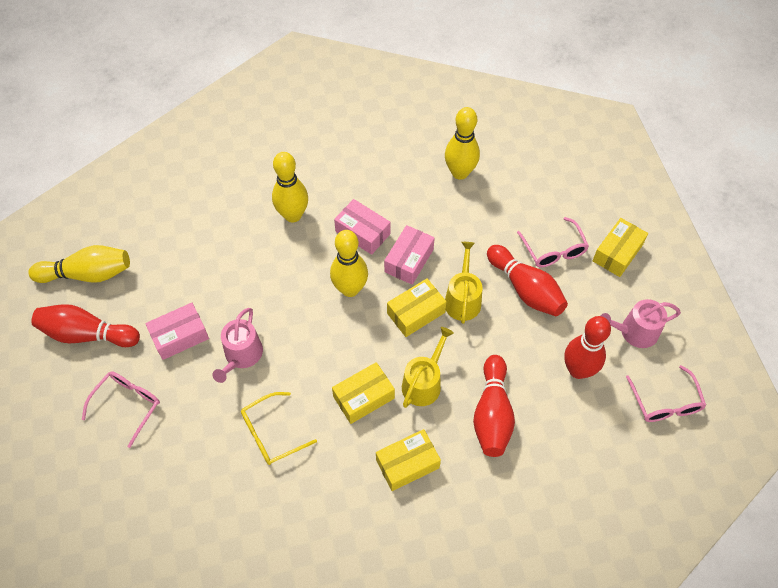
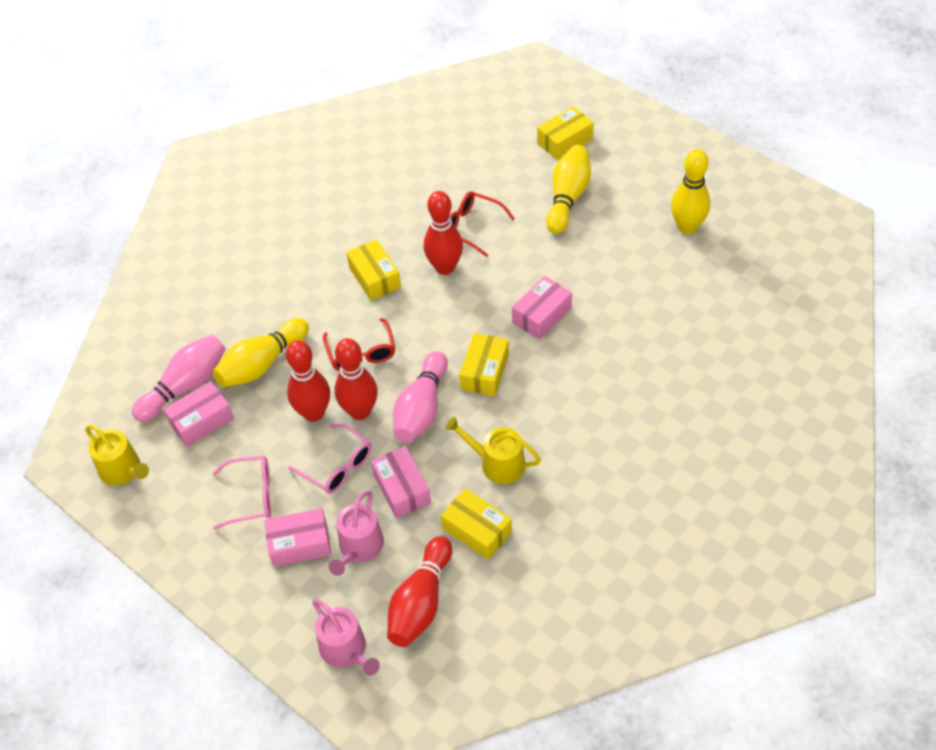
pink bowling pin: none = 0 -> [132,335,225,422] [393,351,448,443] = 2
pink box: [145,303,209,360] [334,199,390,255] [384,225,435,285] = 3 -> [163,381,234,447] [264,508,331,567] [371,446,431,518] [512,276,572,340] = 4
pink glasses: [82,371,160,448] [517,217,589,268] [626,365,706,422] = 3 -> [212,456,271,530] [288,423,372,494] = 2
red glasses: none = 0 -> [323,318,395,371] [450,191,515,257] = 2
yellow bowling pin: [28,245,130,283] [272,152,308,222] [330,230,368,297] [445,107,480,180] = 4 -> [213,318,309,387] [546,145,591,234] [671,149,710,234] = 3
yellow glasses: [241,392,317,465] = 1 -> none = 0

